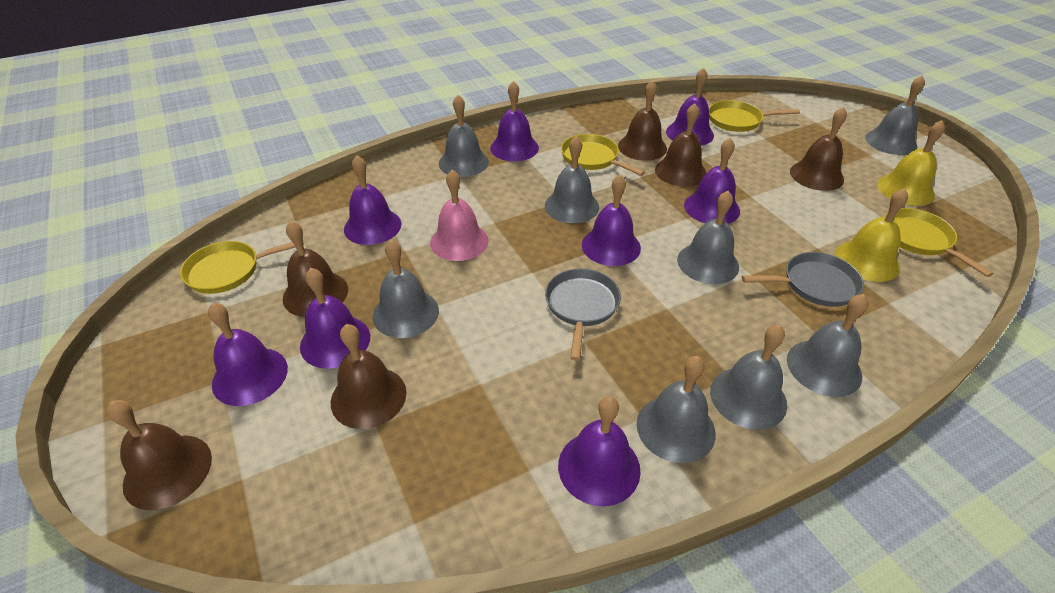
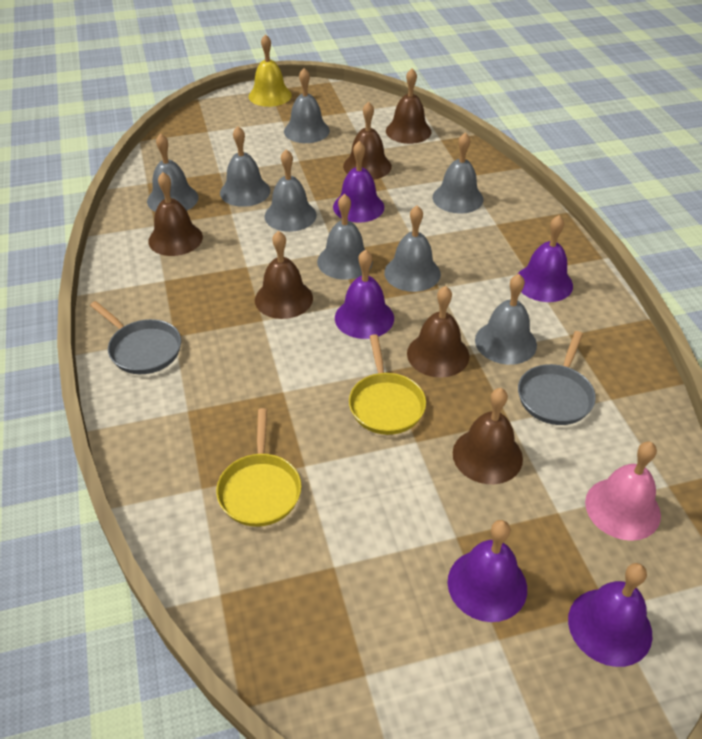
purple bell: [208,302,288,406] [300,268,370,369] [344,155,401,245] [490,81,539,161] [558,396,641,506] [582,174,641,266] [666,68,714,146] [684,137,740,224] = 8 -> [333,141,384,223] [335,249,394,339] [447,520,527,622] [518,215,573,302] [568,563,652,667] = 5
yellow bell: [835,188,908,282] [877,120,945,206] = 2 -> [249,34,292,107] = 1
yellow pan: [180,241,304,294] [561,134,645,176] [709,100,800,132] [884,208,993,277] = 4 -> [216,408,302,527] [349,334,426,435] = 2

